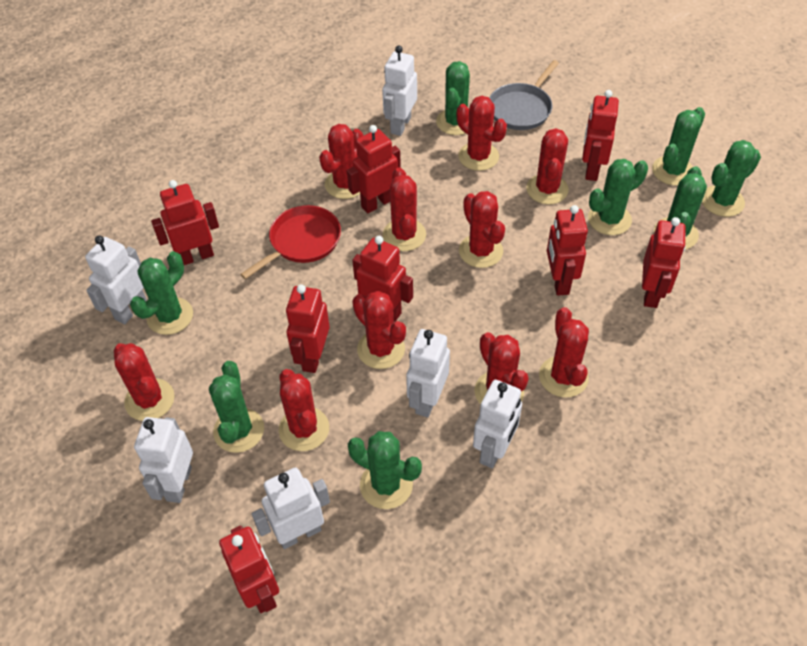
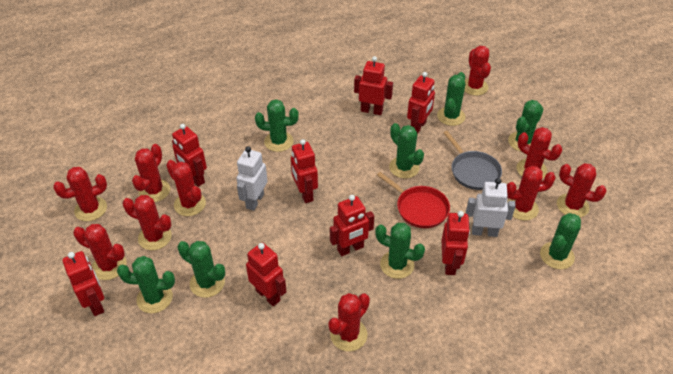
white robot: [85,235,147,325] [134,417,193,503] [252,467,330,549] [382,45,417,136] [406,329,450,417] [473,380,522,468] = 6 -> [236,146,267,211] [466,178,516,237] = 2

